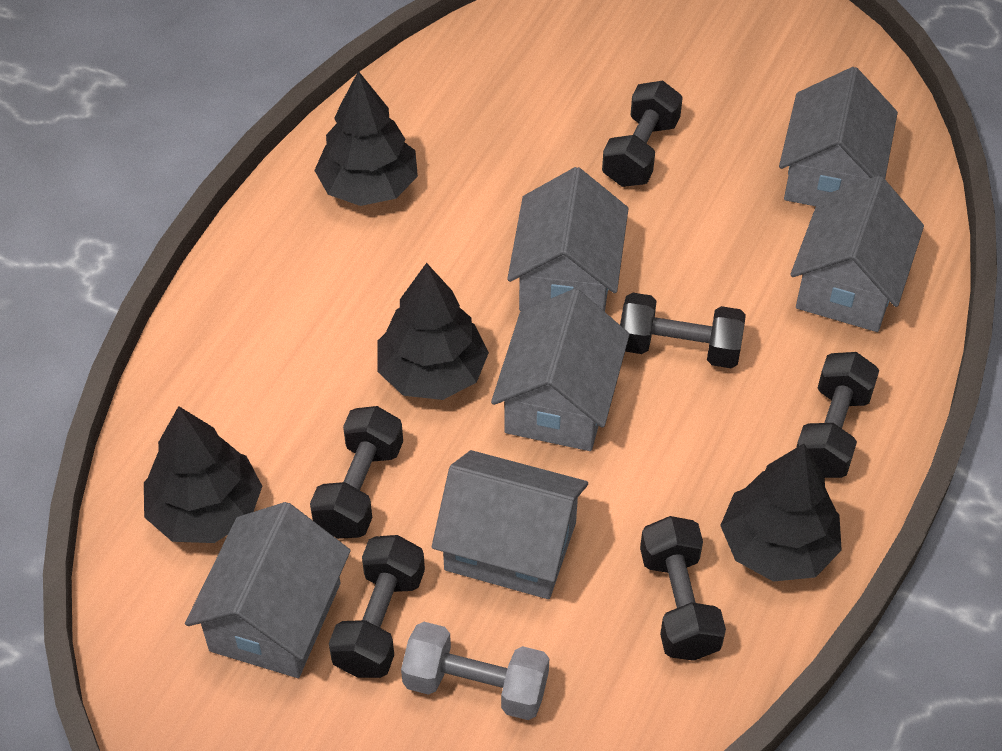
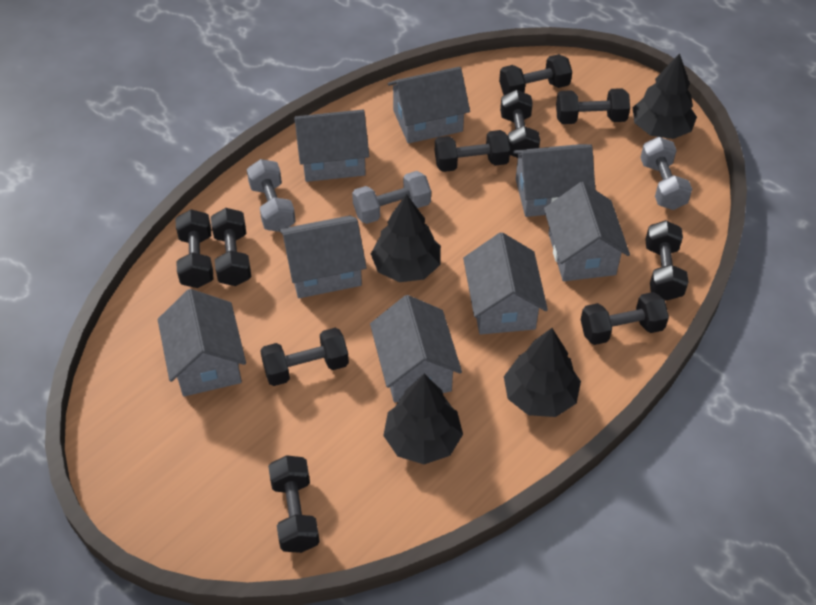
black dumbbell: [310,406,403,539] [329,535,425,678] [602,81,683,187] [620,293,746,368] [640,516,726,661] [796,352,879,478] = 6 -> [176,209,213,288] [211,208,251,286] [260,328,349,386] [268,455,320,553] [435,130,510,172] [499,54,572,95] [500,90,540,158] [556,88,630,124] [581,292,669,345] [645,220,688,300] = 10
grey dumbbell: [401,622,550,720] = 1 -> [247,159,296,232] [352,171,431,224] [640,137,692,210] = 3
grey house: [185,502,351,678] [432,450,588,599] [491,289,630,451] [507,167,629,312] [779,67,898,206] [790,176,924,332] = 6 -> [158,289,246,397] [279,216,367,298] [294,110,369,182] [370,295,462,403] [388,67,470,143] [463,232,548,335] [513,144,595,217] [544,182,630,281] = 8

